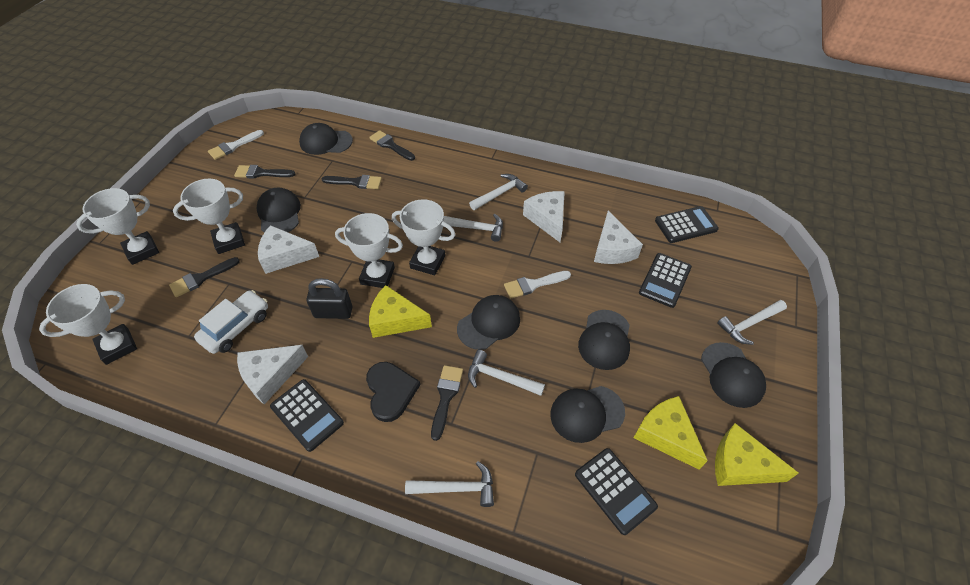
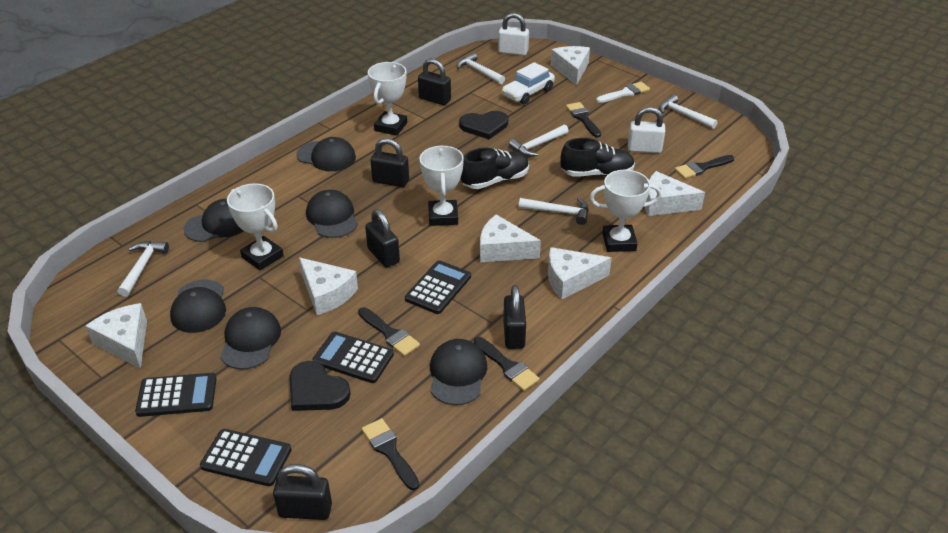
black heart: [366,362,420,422] = 1 -> [290,361,351,411] [459,111,508,139] = 2
black padlock: [306,278,352,319] = 1 -> [273,464,332,520] [365,209,400,268] [371,138,409,187] [418,58,451,105] [503,285,526,349] = 5
black shoe: none = 0 -> [461,148,529,189] [560,138,635,176] = 2
white brush: [208,130,264,160] [504,271,571,299] = 2 -> [596,82,650,103] = 1
white cheese: [237,345,308,404] [258,225,319,274] [523,191,565,242] [594,211,643,264] = 4 -> [86,303,147,369] [299,258,358,315] [480,214,541,262] [548,247,612,300] [551,46,590,86] [645,171,705,216] = 6
white padlock: none = 0 -> [498,13,529,56] [628,107,665,153] = 2
white trophy: [39,284,137,365] [76,188,159,265] [173,179,245,254] [335,213,403,288] [392,200,456,275] = 5 -> [227,184,284,270] [368,62,407,136] [419,146,464,226] [589,170,661,252] = 4
yellow cheese: [369,285,432,338] [634,396,708,470] [715,423,799,486] = 3 -> none = 0

